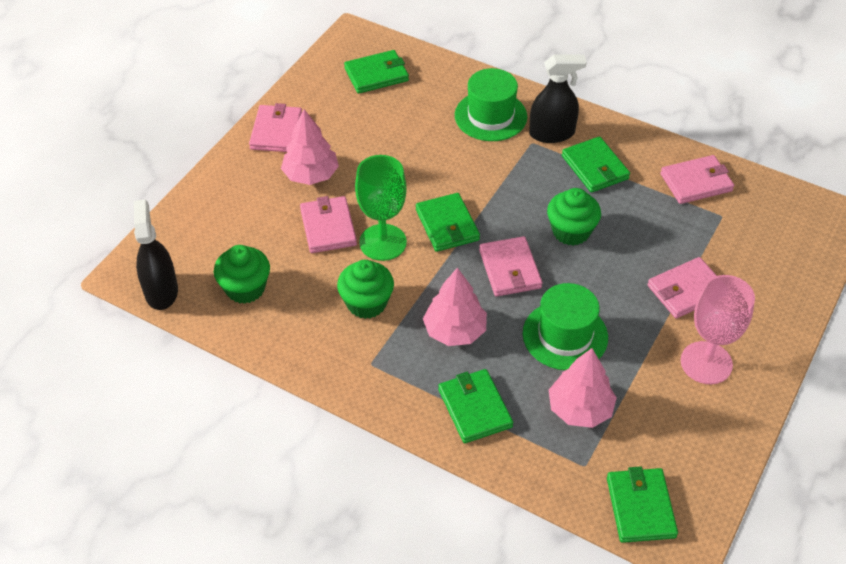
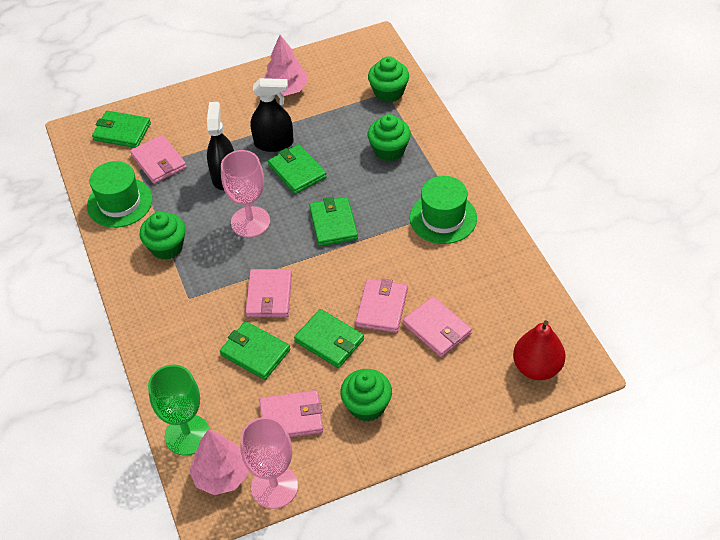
green cupcake: [214,245,270,304] [337,260,394,319] [547,188,601,246] = 3 -> [140,211,186,260] [340,369,392,422] [368,56,409,102] [368,114,411,161] = 4
pink goblet: [681,275,755,384] = 1 -> [221,150,270,237] [240,417,298,509] = 2
pink tree: [281,109,339,185] [423,268,487,346] [549,348,617,428] = 3 -> [189,429,248,495] [264,35,308,96] = 2
red pear: none = 0 -> [513,320,565,380] = 1

